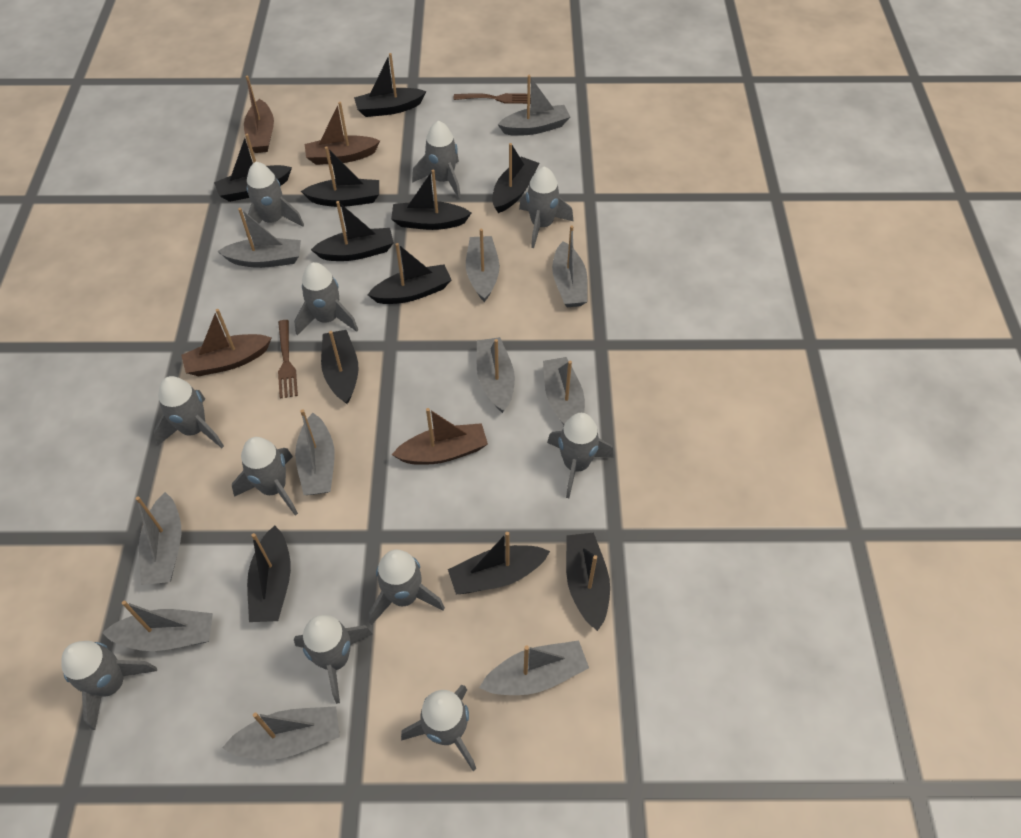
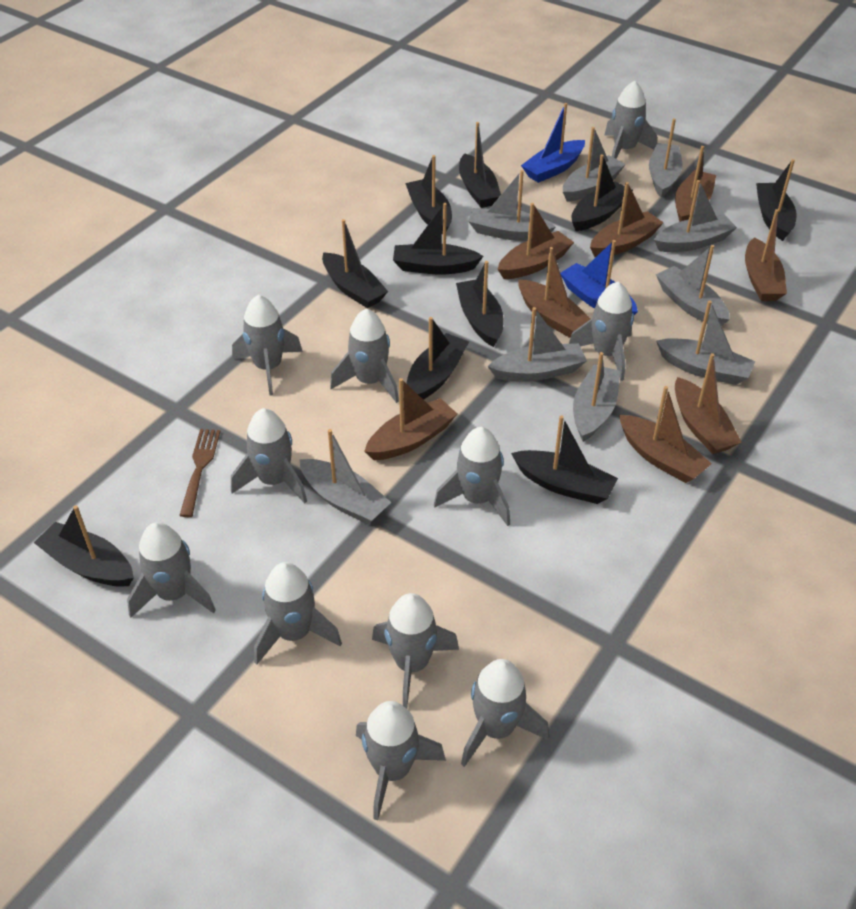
black boat: [214,134,292,202] [247,525,291,622] [301,146,379,207] [311,201,394,261] [321,330,358,404] [354,53,426,117] [368,243,451,304] [391,170,471,230] [448,532,550,594] [492,143,539,213] [566,533,610,631] = 11 -> [34,505,134,587] [322,219,388,308] [393,203,483,275] [405,155,452,235] [406,317,469,400] [456,261,503,347] [459,122,501,208] [511,415,618,504] [571,154,633,231] [756,159,796,241] = 10
blue boat: none = 0 -> [521,103,585,183] [560,240,638,315] = 2
brown boat: [181,309,272,376] [244,76,274,153] [305,102,380,165] [392,408,488,465] = 4 -> [364,378,457,460] [498,203,574,279] [518,247,591,338] [590,182,664,258] [619,386,712,483] [675,146,716,222] [675,353,742,454] [745,209,787,301] = 8
brown fork: [278,320,298,399] [454,93,531,104] = 2 -> [179,429,220,517] = 1
grey boat: [102,601,213,651] [136,492,181,585] [217,208,301,268] [222,706,340,760] [295,409,335,495] [466,229,499,302] [477,337,515,413] [479,641,589,695] [497,75,570,136] [543,357,585,425] [552,225,588,307] = 11 -> [299,429,391,524] [468,170,556,241] [487,307,587,382] [563,127,626,202] [573,352,620,442] [649,118,682,197] [654,180,737,252] [656,245,730,326] [656,300,755,385] = 9

